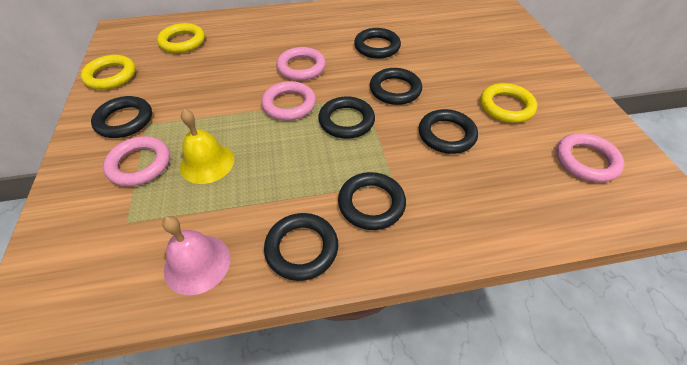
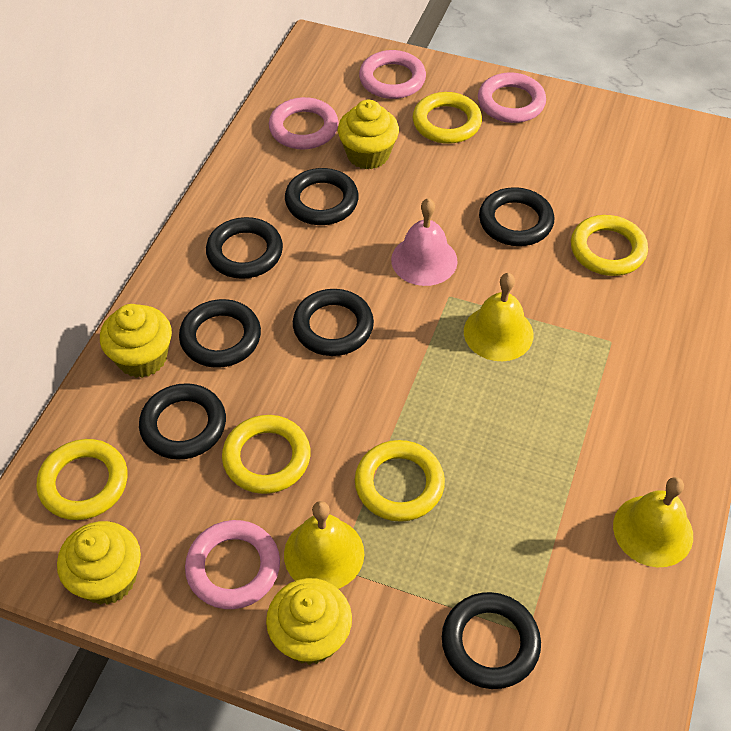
yellow bell: [180,109,234,184] = 1 -> [284,501,364,589] [464,273,534,361] [613,477,693,567] = 3
yellow cupcake: none = 0 -> [57,521,141,605] [100,304,172,378] [266,578,352,665] [338,100,399,169] = 4
yellow ring: [81,55,136,90] [157,23,205,53] [480,83,537,123] = 3 -> [36,439,128,520] [222,415,310,494] [355,440,445,522] [413,92,482,144] [571,215,648,276] = 5

